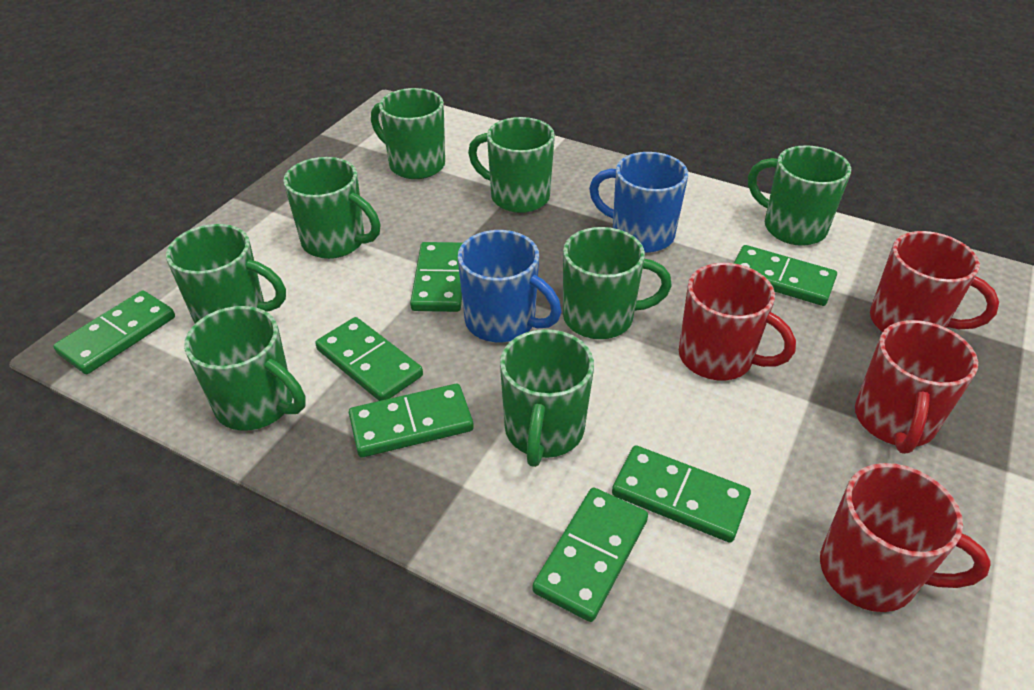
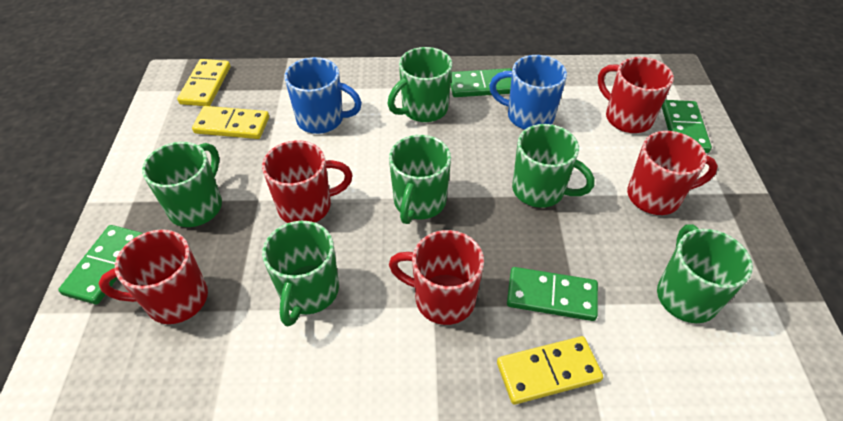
green domino: [53,290,175,374] [315,317,423,401] [349,384,474,457] [410,242,463,312] [532,487,648,622] [612,445,751,543] [734,245,837,306] = 7 -> [58,225,143,305] [450,68,512,97] [507,267,598,321] [662,100,712,153] = 4
green mug: [166,224,286,323] [184,306,306,431] [283,157,380,259] [371,88,445,179] [468,117,555,213] [500,329,594,467] [563,227,672,339] [748,145,851,246] = 8 -> [142,142,222,227] [262,221,339,326] [388,47,452,122] [389,135,451,224] [512,124,595,208] [657,224,753,323] = 6
red mug: [679,263,796,380] [820,463,991,612] [855,320,978,454] [870,231,999,332] = 4 -> [99,229,208,324] [262,140,352,223] [389,230,484,325] [598,57,674,133] [627,131,718,215] = 5
yellow domino: none = 0 -> [177,59,230,106] [192,106,269,139] [497,336,603,405] = 3

